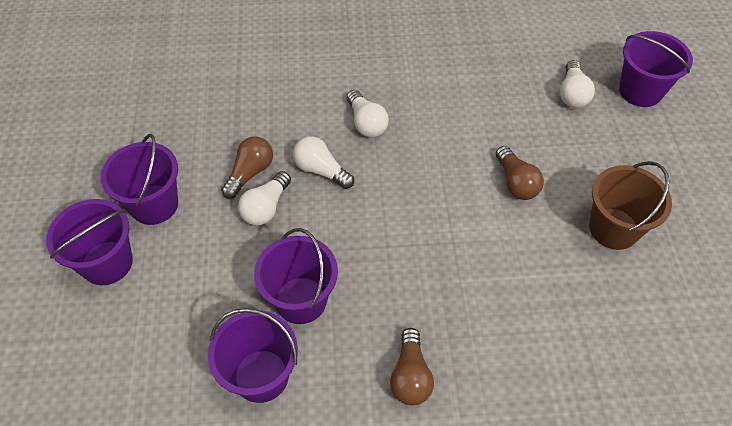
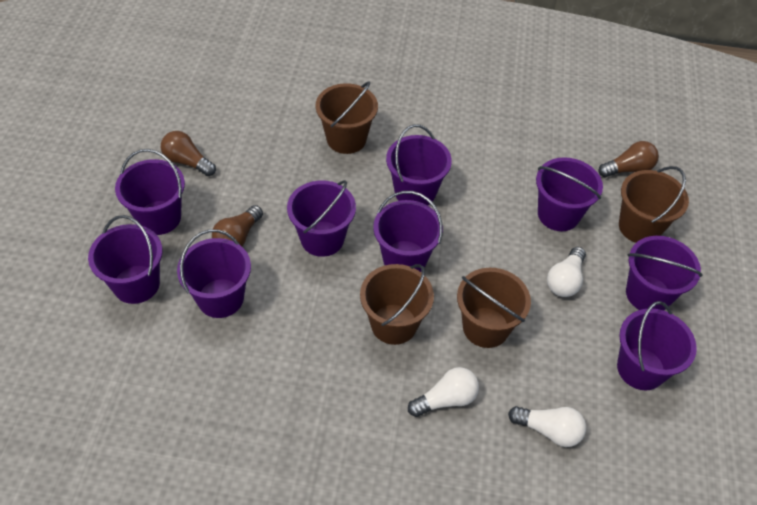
brown bucket: [589,161,672,250] = 1 -> [316,81,378,154] [360,264,434,345] [457,268,531,348] [619,166,689,243] = 4
purple bucket: [46,199,133,285] [101,134,178,225] [208,308,298,403] [254,228,338,324] [619,31,693,107] = 5 -> [88,215,162,304] [115,149,185,235] [177,229,251,318] [287,180,356,257] [373,191,443,272] [386,124,452,206] [536,157,603,231] [617,301,697,390] [626,236,703,311] = 9
white light bulb: [238,171,291,226] [293,137,354,189] [347,90,389,137] [560,60,595,108] = 4 -> [408,367,479,417] [508,406,586,447] [547,247,586,297] = 3

